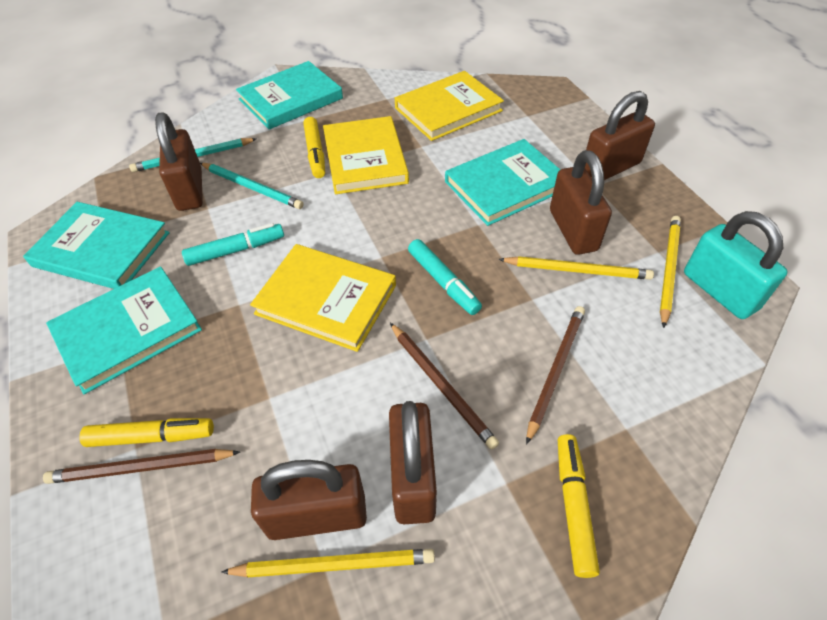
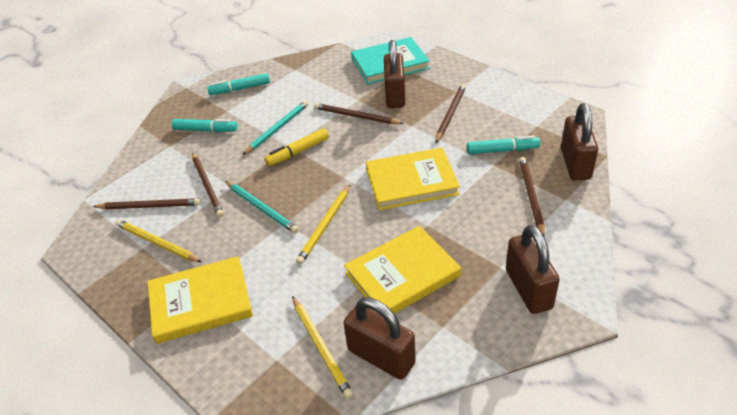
brown padlock: [155,112,203,211] [251,460,367,540] [389,401,437,524] [550,150,612,255] [585,91,655,180] = 5 -> [344,298,416,380] [384,40,405,108] [506,225,560,314] [561,103,598,180] = 4
brown pencil: [43,449,240,484] [390,323,499,450] [526,306,585,445] = 3 -> [93,198,201,209] [192,153,224,217] [314,103,404,124] [435,84,466,143] [519,157,545,236] = 5
turquoise book: [23,202,170,289] [46,266,202,394] [236,61,343,130] [445,139,560,226] = 4 -> [351,37,430,84] = 1
turquoise marker: [182,223,284,266] [408,239,482,315] = 2 -> [172,119,237,132] [207,73,270,95] [467,136,540,154] = 3
turquoise padlock: [684,211,788,319] = 1 -> none = 0
yellow marker: [80,418,214,447] [303,117,325,178] [558,434,600,578] = 3 -> [265,128,329,166] = 1

